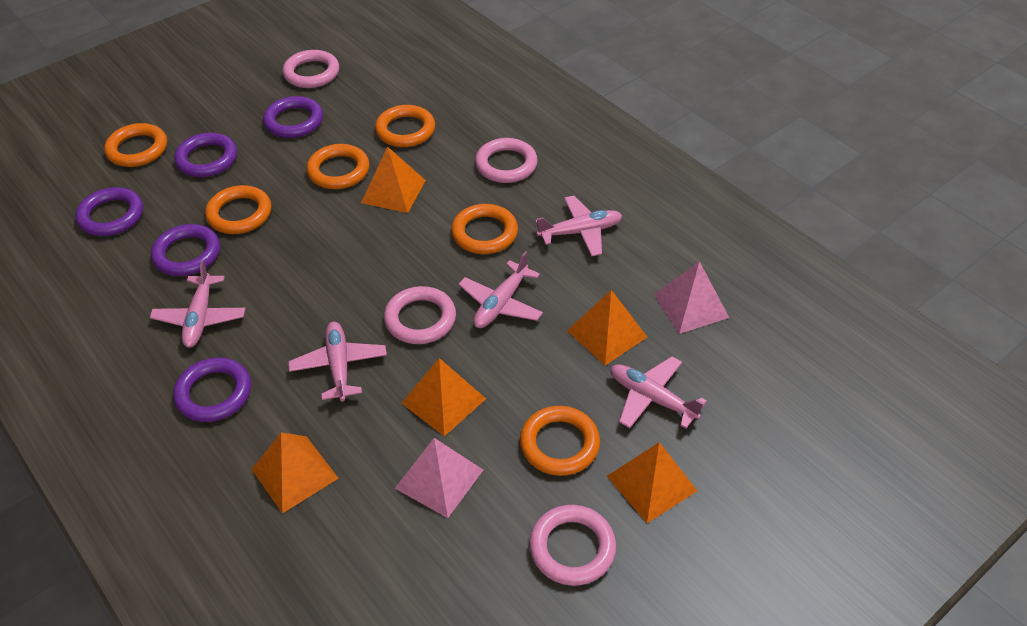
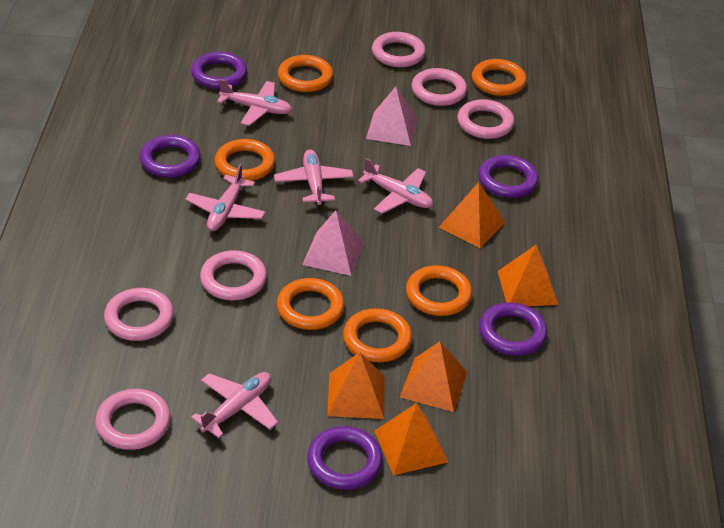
pink ring: [282,50,339,88] [384,286,456,344] [475,138,538,183] [529,505,616,586] = 4 -> [95,389,171,450] [104,288,174,341] [200,250,267,301] [372,32,426,67] [412,68,467,106] [457,99,515,139] = 6

